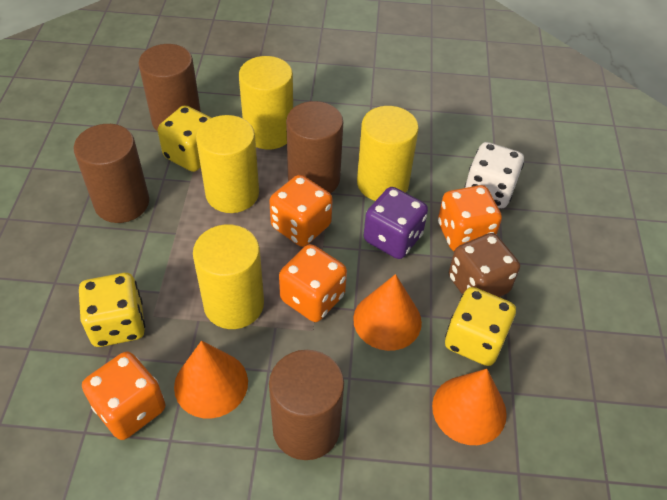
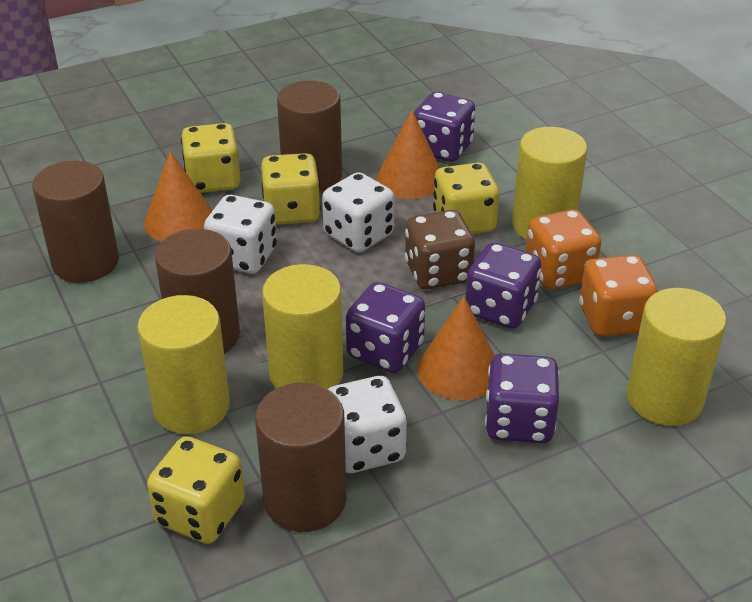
orange dice: [82,351,166,440] [269,175,333,247] [279,244,347,322] [438,185,502,251] = 4 -> [525,209,601,290] [579,255,658,337] = 2
purple dice: [364,187,428,259] = 1 -> [346,282,425,373] [414,92,475,162] [466,243,541,329] [485,353,559,443] = 4
white dice: [465,142,524,208] = 1 -> [204,195,277,274] [322,172,395,253] [328,376,407,473] = 3
yellow dice: [79,273,145,347] [158,105,211,172] [445,287,516,366] = 3 -> [147,436,245,544] [181,123,241,193] [261,153,321,225] [433,163,499,234] = 4

